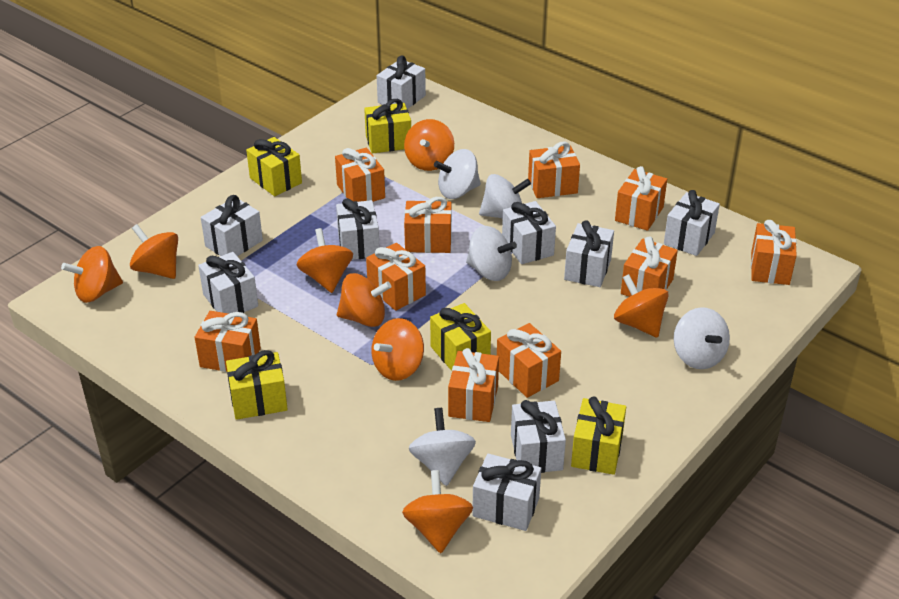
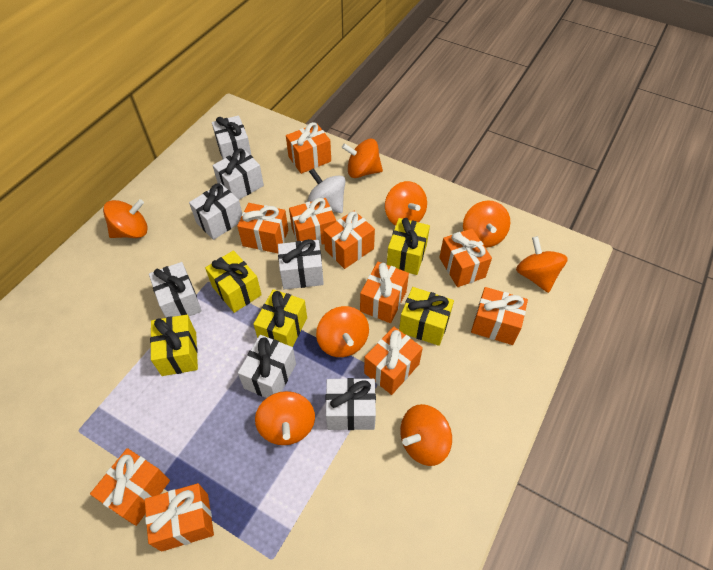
white gift: [198,252,258,314] [201,195,263,256] [336,198,380,260] [377,55,426,109] [472,454,541,531] [502,201,556,264] [511,400,566,473] [564,220,614,287] [664,190,720,256] = 9 -> [149,262,202,317] [189,183,242,240] [212,115,252,159] [213,149,264,200] [238,335,296,398] [278,239,324,289] [326,378,376,430] = 7
white spinning top: [408,408,476,486] [434,149,481,199] [466,226,517,281] [479,174,531,219] [674,307,730,369] = 5 -> [307,168,346,213] = 1

